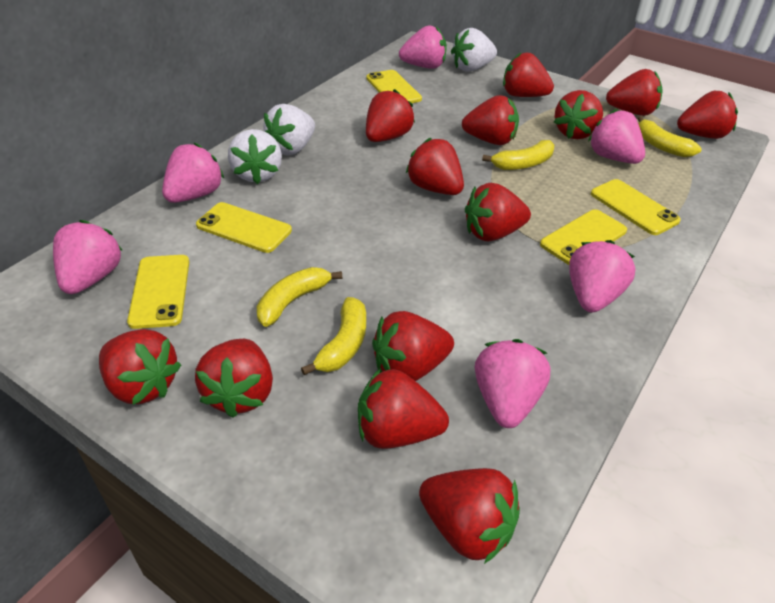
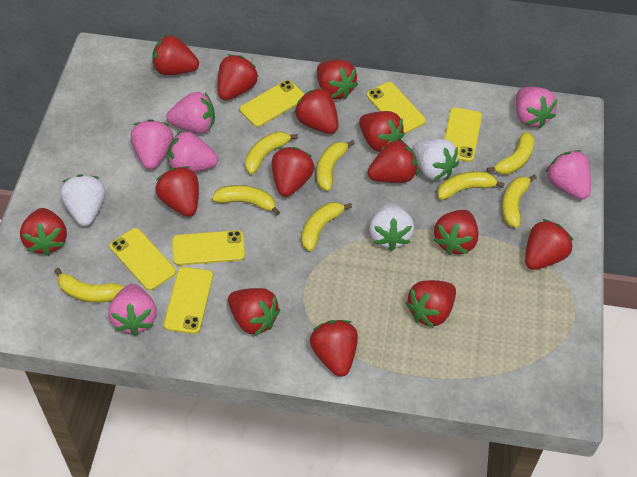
red strawberry: [99,329,181,405] [195,339,273,418] [358,368,449,449] [366,89,415,142] [372,311,454,381] [406,138,464,195] [419,468,520,564] [462,95,519,145] [465,183,531,241] [503,52,554,97] [554,90,603,139] [606,69,663,116] [677,91,738,139] = 13 -> [20,208,67,256] [152,35,199,75] [156,166,199,217] [218,55,259,100] [228,288,280,336] [272,147,314,197] [294,87,338,134] [310,320,358,377] [317,60,358,99] [359,111,405,152] [368,140,418,183] [405,280,456,328] [434,210,479,255] [525,219,573,270] = 14
yellow banana: [256,267,342,327] [301,297,366,375] [482,140,554,170] [638,116,702,157] = 4 -> [55,268,124,303] [212,185,280,215] [245,131,298,174] [301,202,352,251] [317,140,355,191] [437,171,505,200] [487,131,535,175] [502,174,537,228] = 8
yellow phone: [127,255,189,329] [196,202,292,253] [366,70,422,103] [540,209,627,265] [591,179,681,235] = 5 -> [110,228,176,290] [164,267,213,334] [172,230,245,265] [239,80,305,127] [367,82,426,134] [444,107,482,162] = 6

